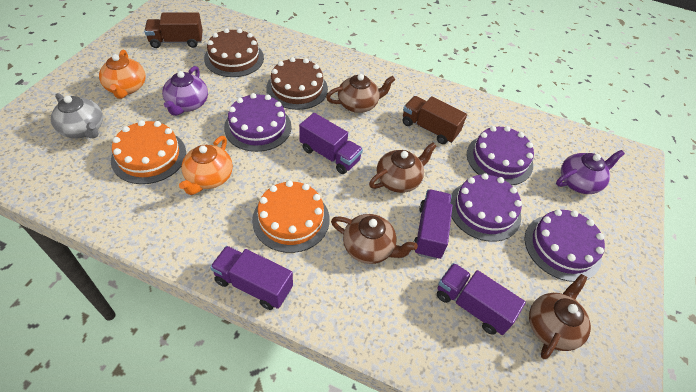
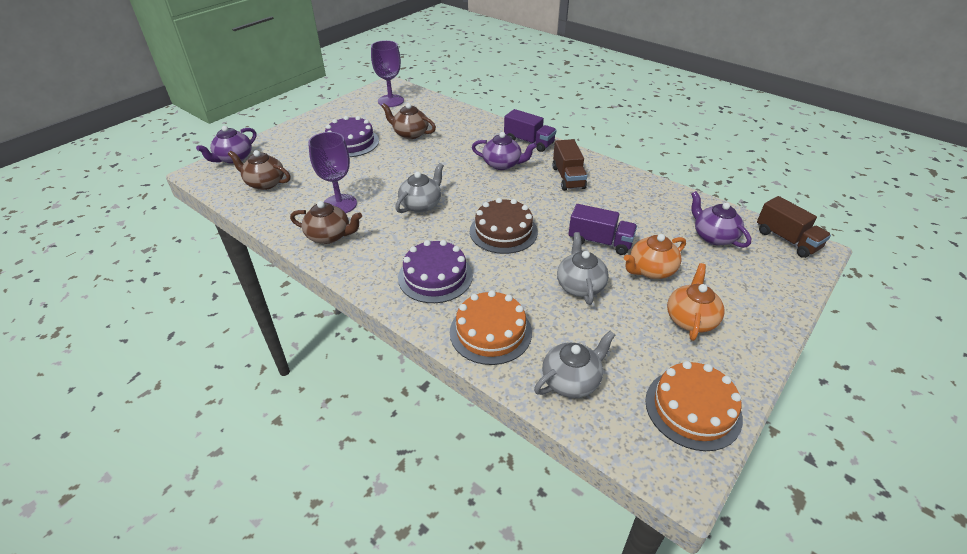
brown cake: [204,28,264,77] [266,57,328,110] = 2 -> [470,198,538,254] = 1
brown teapot: [326,74,395,113] [331,214,418,264] [369,142,437,193] [529,274,591,359] = 4 -> [228,150,290,190] [290,201,362,244] [381,103,436,139] = 3
grey teapot: [51,93,103,139] = 1 -> [395,163,444,213] [534,330,615,398] [557,232,609,305] = 3
purple cake: [224,93,292,152] [451,173,522,242] [467,126,534,185] [525,209,605,282] = 4 -> [325,116,379,157] [398,240,473,303] = 2
purple goblet: none = 0 -> [308,132,357,213] [371,40,404,107] = 2
purple teapot: [162,66,208,116] [556,150,625,194] = 2 -> [196,126,256,164] [472,132,537,170] [691,191,751,248] = 3
purple truck: [210,246,293,310] [299,113,363,174] [414,189,453,260] [437,263,526,335] = 4 -> [504,109,557,152] [568,204,637,255] = 2

